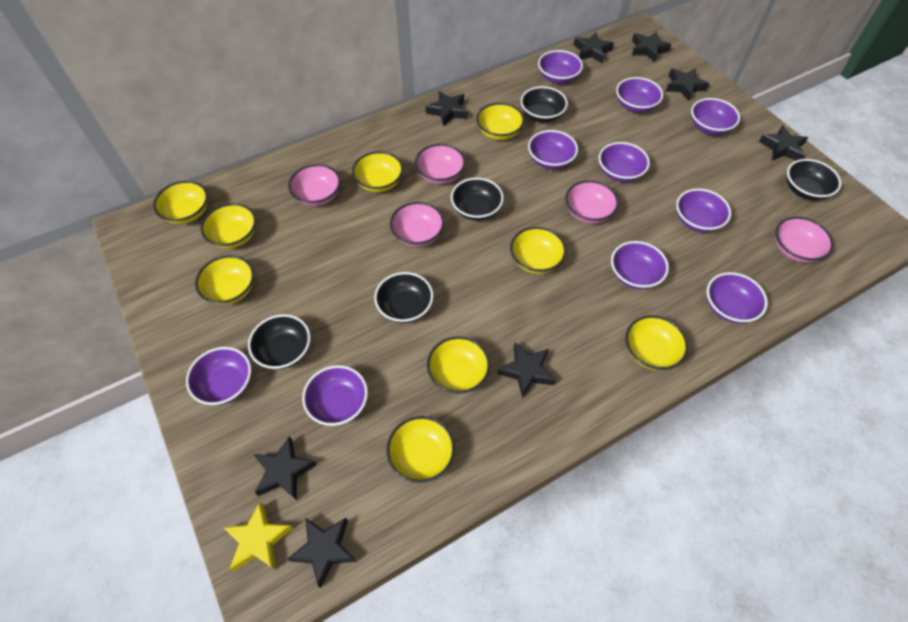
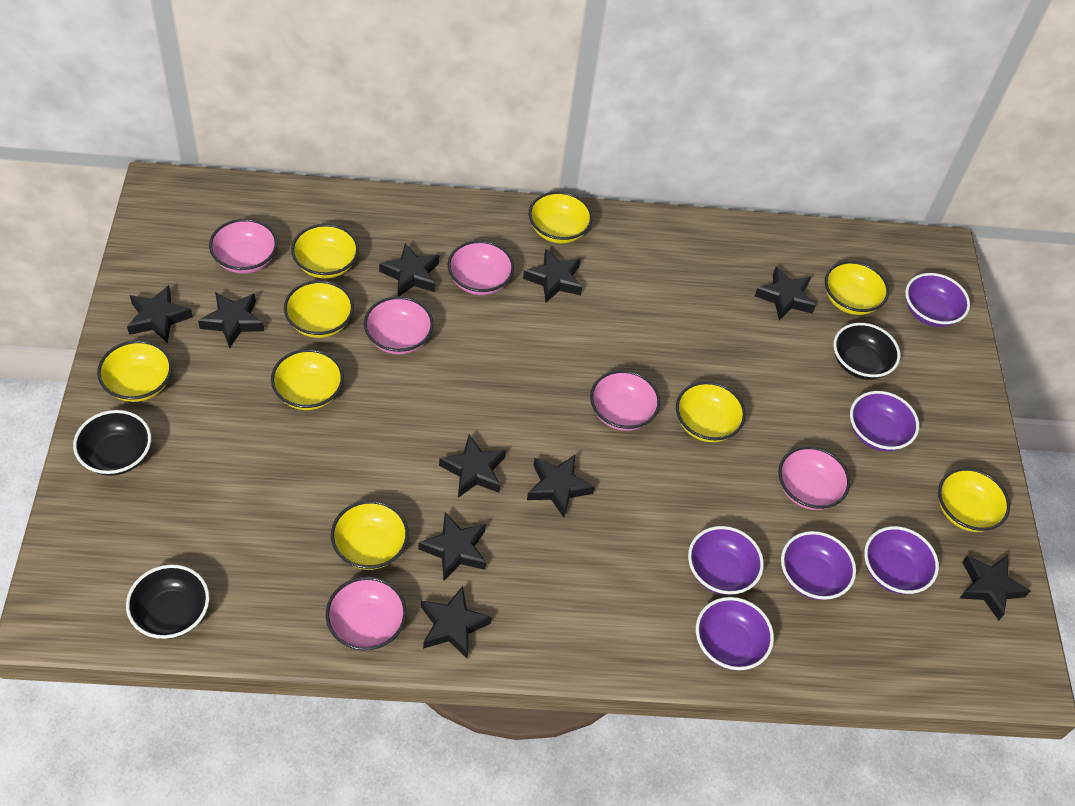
black bowl: [248,314,311,369] [374,272,433,323] [451,178,504,221] [521,86,568,123] [787,159,841,200] = 5 -> [73,410,151,476] [126,565,209,639] [834,323,900,380] = 3
black star: [253,436,317,500] [287,518,357,588] [426,91,468,126] [498,342,556,398] [574,32,614,63] [632,31,672,62] [666,68,709,100] [759,125,808,161] = 8 -> [127,285,193,343] [198,292,264,348] [379,243,439,296] [418,513,486,581] [421,586,492,659] [439,435,506,498] [523,248,582,302] [527,455,595,518] [755,267,816,320] [960,555,1030,620] = 10
pink bowl: [288,164,341,206] [390,202,444,247] [415,144,466,184] [565,180,619,224] [775,217,834,263] = 5 -> [209,219,278,274] [326,577,407,651] [364,296,434,354] [448,240,514,295] [590,370,660,431] [778,446,850,510] = 6
purple bowl: [186,347,251,405] [302,365,368,426] [528,130,578,169] [538,50,583,84] [599,142,650,182] [611,241,669,289] [616,77,663,113] [676,189,731,233] [691,98,740,135] [707,272,768,323] = 10 -> [688,526,764,595] [696,597,774,670] [781,531,856,600] [850,391,919,451] [864,526,939,594] [905,273,970,327] = 6
yellow star: [223,502,293,571] = 1 -> none = 0

